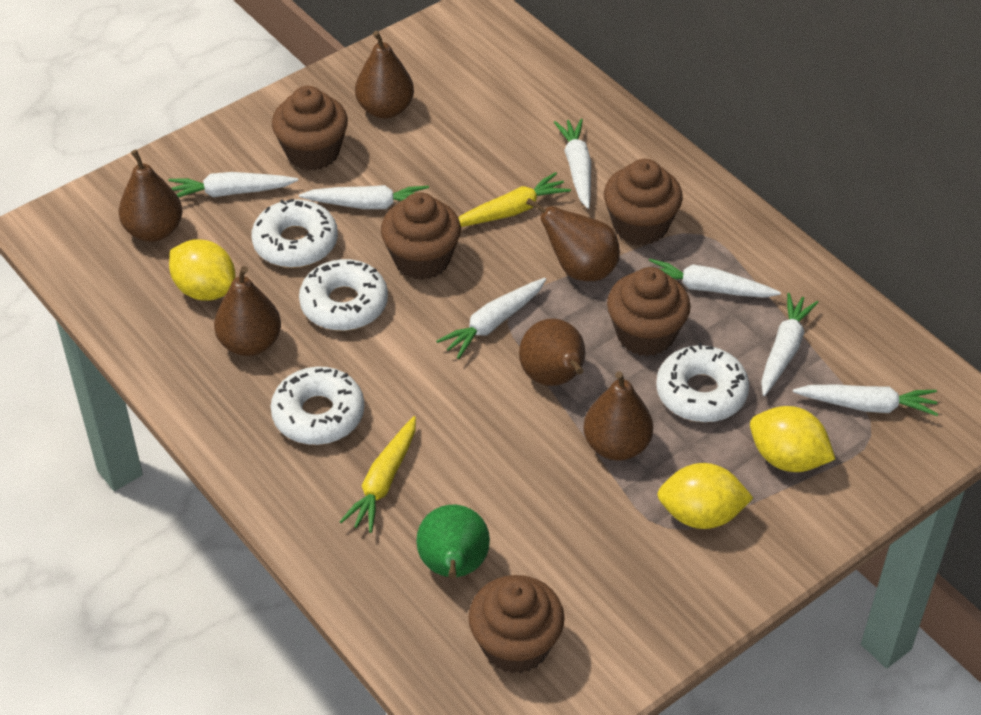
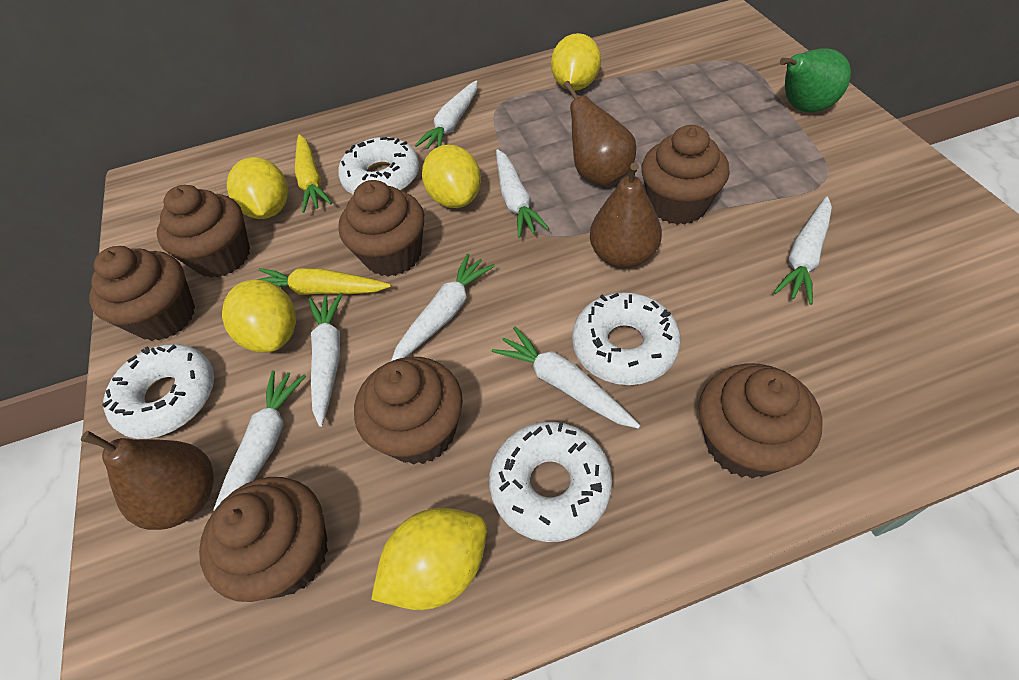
brown cupcake: [272,86,348,170] [381,192,461,280] [468,575,565,674] [604,159,683,245] [607,267,691,356] = 5 -> [89,246,195,341] [157,185,250,278] [199,477,328,602] [338,180,424,277] [354,357,463,465] [641,125,730,225] [699,363,823,478] = 7
brown pear: [118,149,182,242] [214,266,281,356] [355,31,414,118] [519,318,585,386] [526,198,620,281] [583,371,653,461] = 6 -> [81,431,214,530] [563,81,636,186] [590,163,662,268] = 3
yellow lemon: [169,239,236,301] [657,463,753,529] [750,406,835,472] = 3 -> [222,279,296,352] [227,157,288,219] [371,508,487,610] [422,144,481,208] [551,33,601,91] = 5

